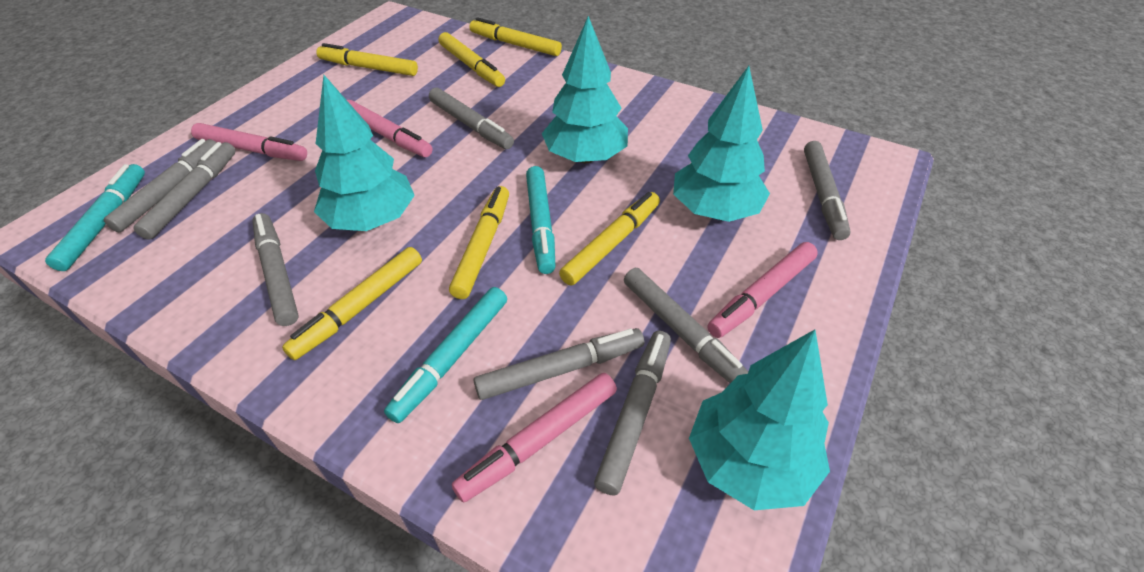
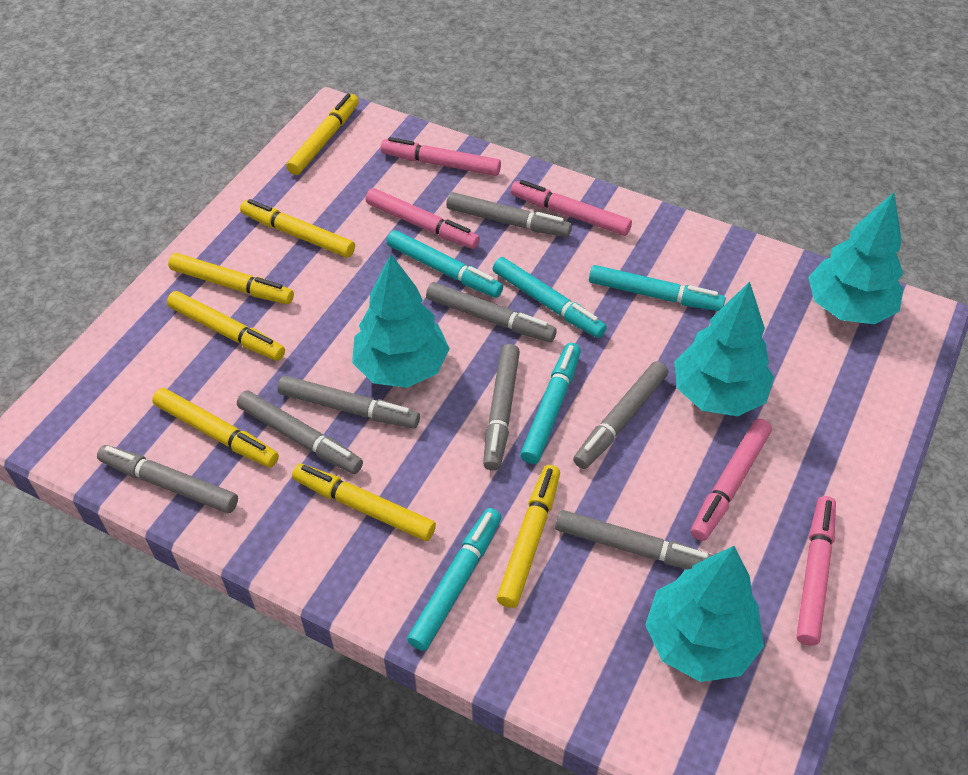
pink marker: [191,123,307,161] [347,100,432,157] [452,373,617,503] [707,242,818,338] = 4 -> [365,188,480,249] [381,137,501,176] [511,180,632,236] [691,419,772,541] [796,496,836,646] = 5
turquoise marker: [45,164,145,271] [384,287,507,423] [526,166,555,274] = 3 -> [386,230,503,298] [407,508,501,651] [493,257,607,338] [520,343,581,464] [589,265,726,311] = 5
yellow marker: [282,247,422,360] [316,43,418,76] [439,32,505,87] [449,186,509,299] [469,17,562,56] [559,192,660,285] = 6 -> [152,388,279,467] [167,291,285,361] [168,253,294,304] [240,199,355,258] [286,94,359,175] [292,464,436,541] [497,465,560,608] = 7

